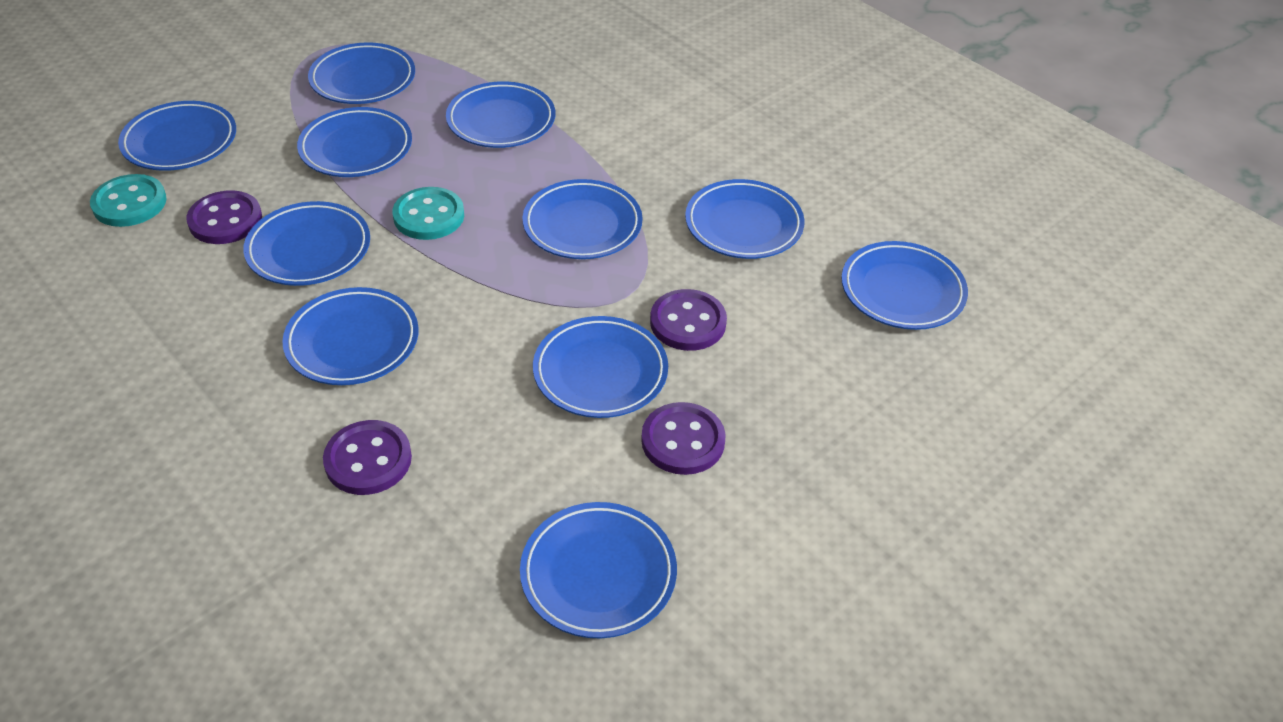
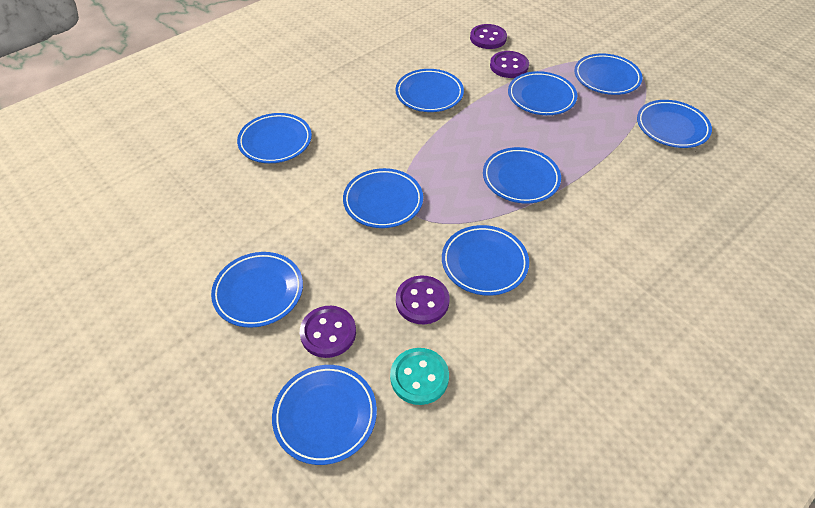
blue plate: [118,101,236,171] [243,201,370,286] [282,287,419,385] [297,107,412,177] [308,42,415,104] [446,81,555,148] [520,502,677,638] [522,179,643,259] [533,316,668,418] [685,179,805,259] [841,241,968,330] = 11 -> [211,252,303,328] [237,113,312,163] [272,365,377,465] [343,168,423,228] [395,69,464,112] [442,225,529,296] [483,147,561,203] [508,71,577,115] [574,53,643,95] [637,100,712,148] = 10
turquoise button: [90,174,167,227] [392,187,464,240] = 2 -> [390,348,449,405] = 1

